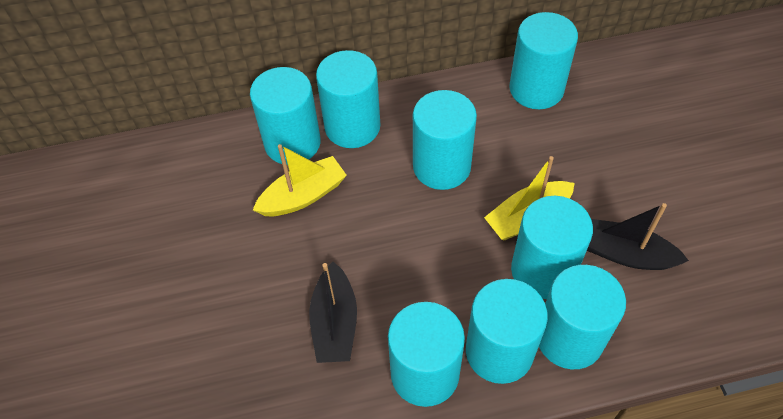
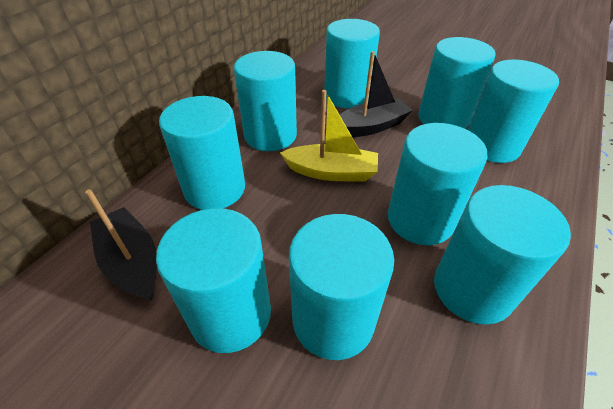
turquoise cylinder: [250,67,321,165] [316,50,380,148] [388,302,465,407] [413,90,477,190] [466,279,548,384] [509,12,578,109] [511,196,593,299] [539,265,626,369] = 8 -> [156,208,271,353] [159,96,245,210] [234,51,297,151] [289,214,394,360] [324,19,380,109] [388,123,488,245] [419,37,496,129] [434,185,571,324] [468,60,559,163] = 9
yellow boat: [253,144,347,216] [484,156,575,241] = 2 -> [280,90,378,182] = 1

